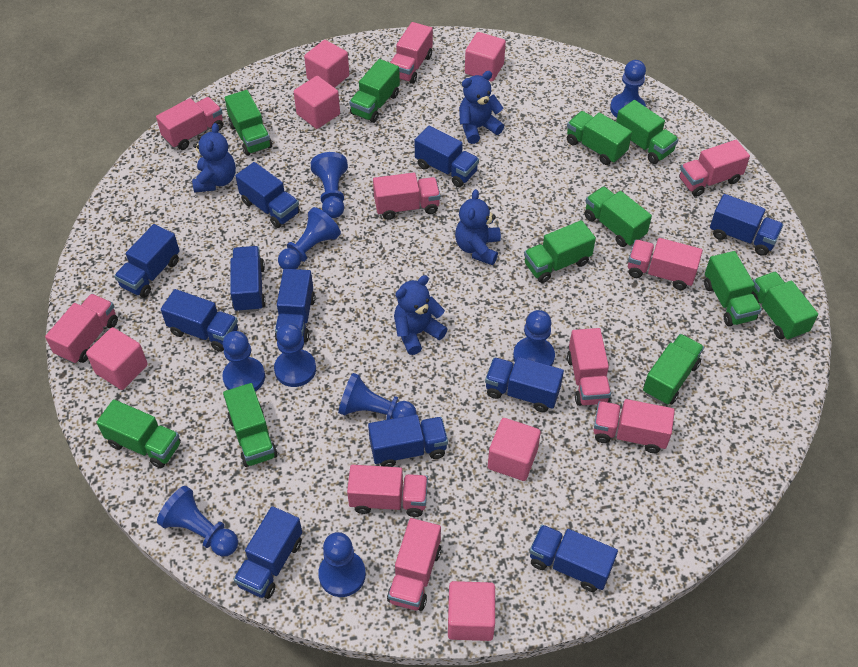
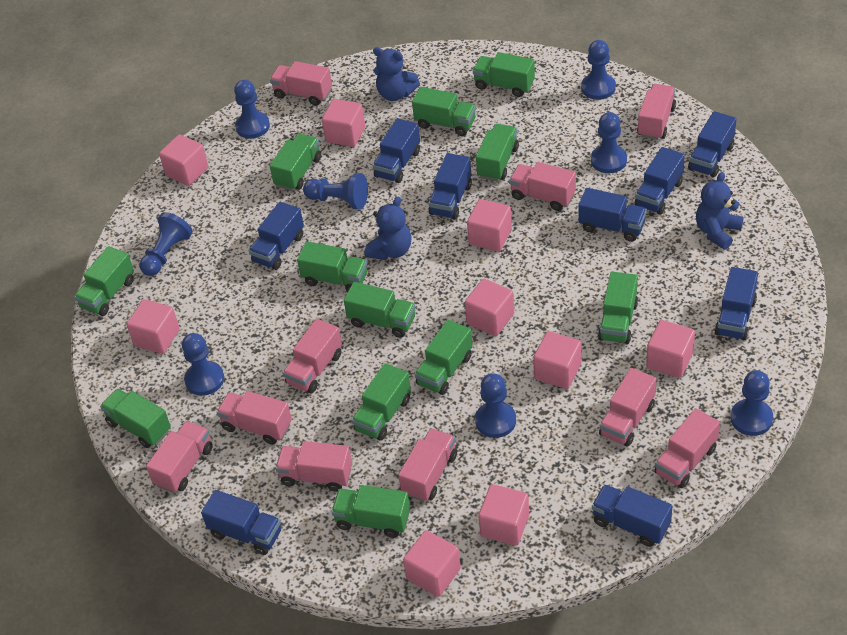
blue pawn: [157,486,238,556] [222,331,265,391] [274,323,316,387] [278,207,341,269] [311,152,348,218] [318,532,366,597] [338,373,417,420] [513,310,555,366] [610,60,646,117] = 9 -> [139,212,193,276] [182,333,224,396] [234,80,270,139] [303,173,368,210] [475,373,516,438] [581,40,616,100] [591,112,627,173] [730,370,773,436] = 8
blue teddy bear: [192,123,236,193] [394,275,447,355] [455,189,501,265] [459,71,504,144] = 4 -> [365,197,412,260] [373,47,420,101] [696,172,744,250] = 3
blue truck: [114,224,180,298] [161,289,238,352] [230,246,266,313] [234,506,302,599] [236,162,300,228] [275,269,315,343] [368,414,448,467] [415,126,479,187] [485,357,564,412] [529,525,618,592] [710,194,783,256] = 11 -> [201,490,281,555] [249,202,304,270] [373,118,420,183] [428,153,472,219] [578,188,647,242] [592,484,672,547] [634,147,685,215] [688,111,736,177] [715,267,758,340] = 9
green truck: [96,399,181,468] [223,383,278,467] [225,90,272,156] [349,59,400,123] [524,220,596,283] [567,111,632,165] [585,186,652,247] [616,100,679,164] [643,334,704,405] [704,251,762,326] [751,271,818,341] = 11 -> [74,246,134,316] [100,389,171,448] [270,134,321,191] [297,241,367,292] [331,485,410,538] [344,282,416,338] [352,363,411,441] [412,87,476,136] [415,320,473,395] [473,52,535,97] [476,124,519,181] [598,272,638,344] = 12
pink cube: [86,327,148,390] [294,76,340,129] [304,40,349,88] [448,581,495,641] [465,32,506,82] [488,418,541,481] = 6 -> [126,299,180,354] [159,134,208,186] [322,99,365,147] [403,530,461,597] [465,279,514,336] [467,199,512,252] [478,484,529,546] [533,331,581,389] [646,320,695,378] = 9

